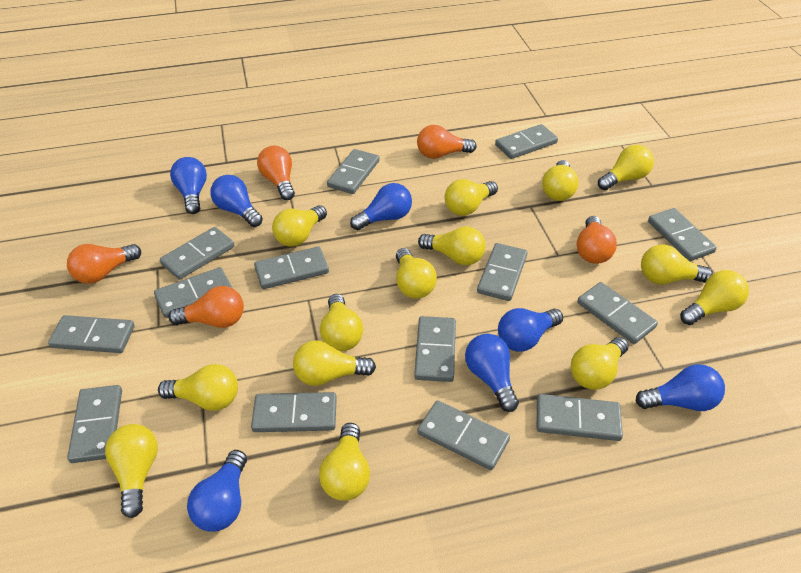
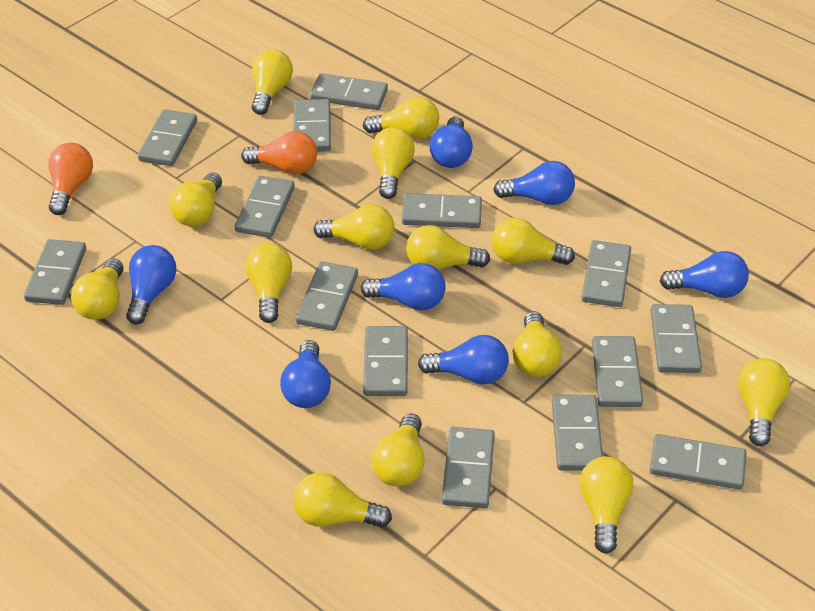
orange light bulb: [67,244,141,284] [168,286,244,328] [257,146,295,200] [417,125,477,159] [577,216,617,264] = 5 -> [48,143,93,215] [241,131,317,175] = 2

